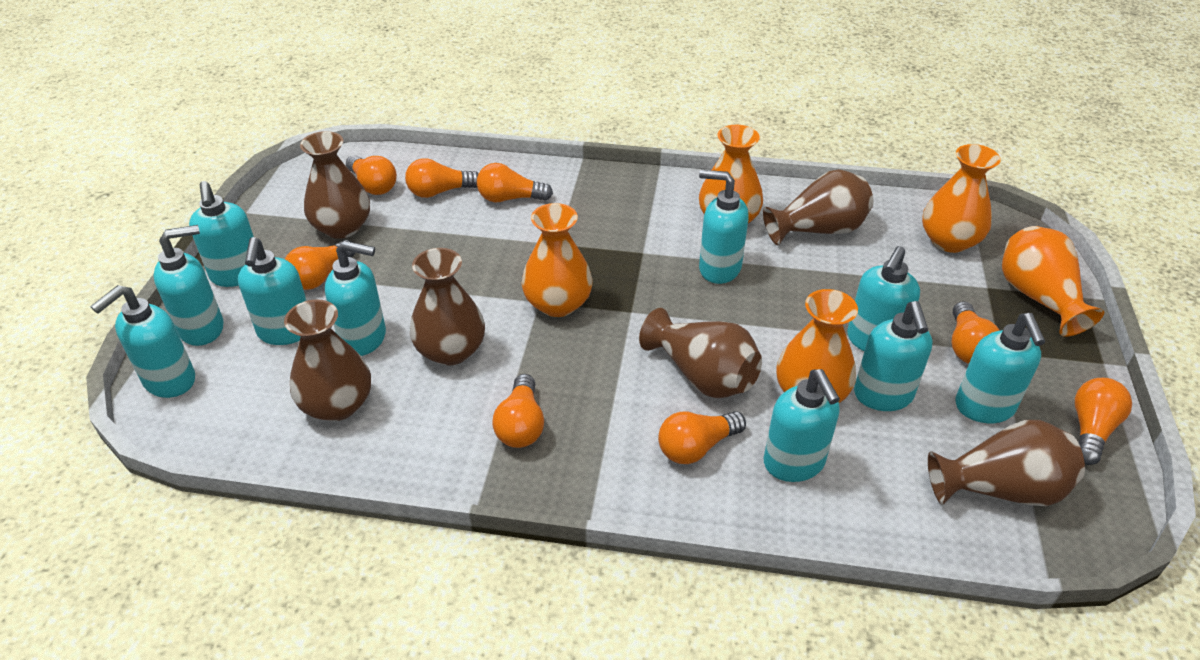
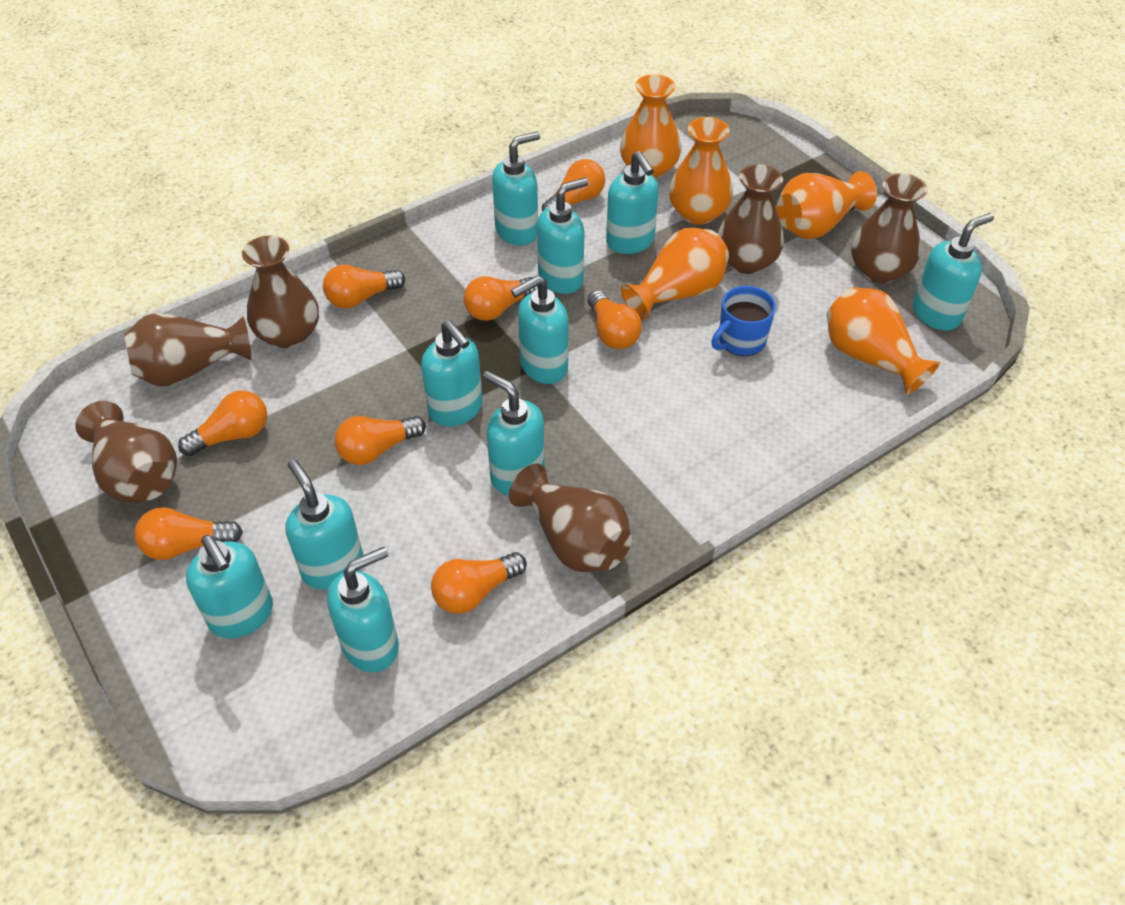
blue mug: none = 0 -> [711,286,776,356] = 1

